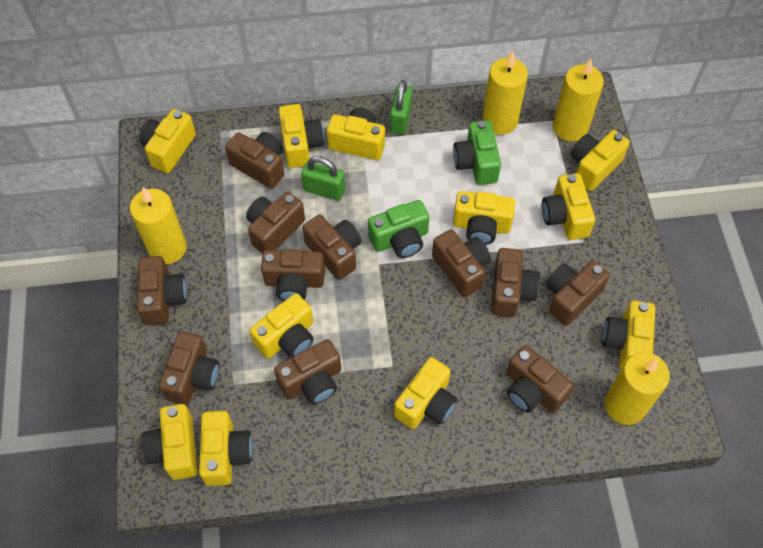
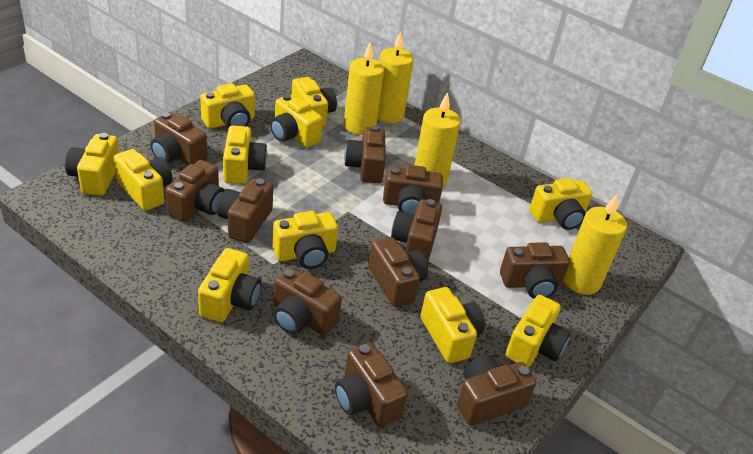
green camera: [368,200,429,258] [453,120,501,185] = 2 -> none = 0
green padlock: [301,156,345,201] [390,80,413,135] = 2 -> none = 0

